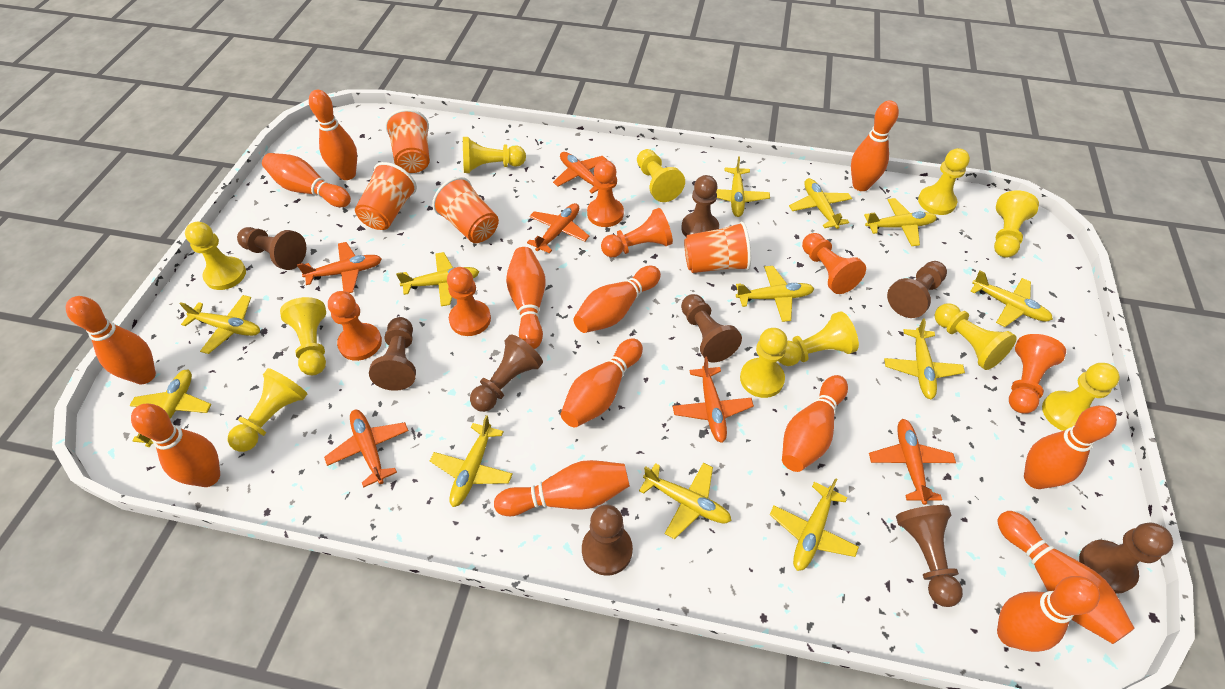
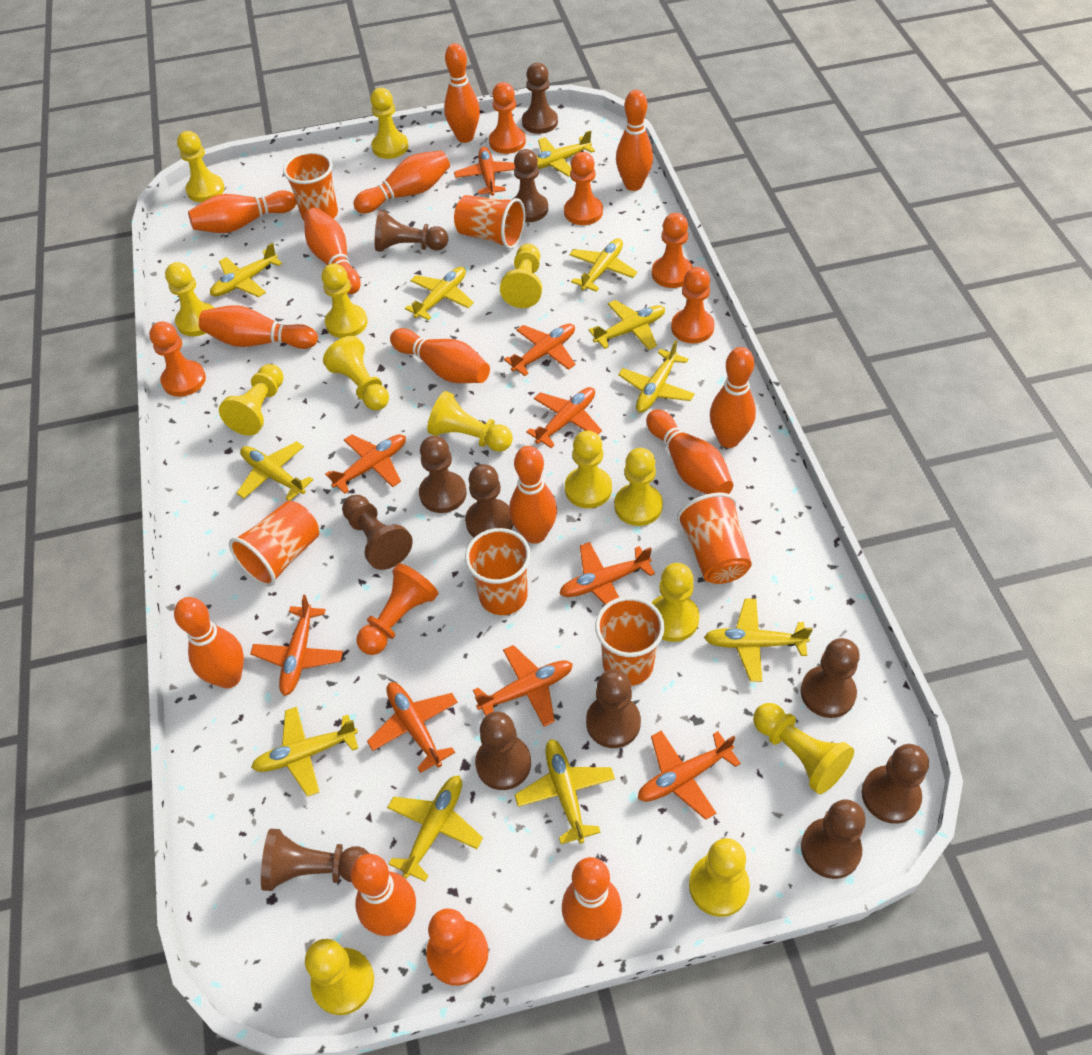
brown pawn: [237,227,307,270] [369,317,416,391] [470,334,543,412] [582,504,633,576] [681,175,719,237] [681,294,742,362] [887,261,947,318] [896,505,963,607] [1079,522,1173,594] = 9 -> [261,829,370,891] [342,495,413,570] [375,210,448,252] [419,436,467,513] [465,464,513,537] [475,712,531,790] [513,149,548,222] [522,63,558,134] [586,669,641,748] [801,638,860,718] [801,800,866,879] [861,744,929,824] = 12
orange cup: [355,162,417,230] [385,109,430,173] [432,177,499,243] [684,221,751,273] = 4 -> [229,501,319,587] [283,151,338,220] [454,195,526,249] [465,528,531,615] [595,596,665,686] [677,493,752,584] = 6
orange pawn: [328,291,382,361] [447,267,491,336] [587,160,624,227] [601,208,673,257] [802,233,866,294] [1009,334,1066,414] = 6 -> [149,322,206,397] [357,563,438,655] [426,909,488,986] [489,82,526,154] [564,152,603,225] [652,213,693,288] [671,267,715,343] = 7
orange plane: [297,242,382,293] [324,410,408,487] [527,203,590,254] [553,152,607,194] [673,357,754,443] [869,419,956,505] = 6 -> [250,595,343,696] [325,434,406,494] [367,682,458,773] [454,147,515,196] [473,645,573,727] [504,324,576,376] [526,387,602,448] [559,542,655,605] [638,731,741,820] = 9
yellow pawn: [185,222,246,290] [228,368,307,452] [280,297,326,375] [463,137,526,173] [637,149,685,202] [740,328,788,398] [779,311,859,366] [918,148,970,215] [934,303,1017,370] [994,190,1039,258] [1042,363,1120,431] = 11 -> [165,262,214,336] [177,131,225,202] [219,364,284,436] [305,939,374,1015] [321,263,367,338] [323,336,389,411] [370,88,409,159] [427,391,513,452] [500,244,542,308] [565,430,612,508] [615,448,663,526] [652,563,699,642] [689,838,750,917] [753,703,854,794] = 14
yellow plane: [129,369,212,447] [179,295,260,354] [396,252,479,306] [430,415,513,507] [639,463,732,539] [716,156,770,217] [736,266,814,322] [770,478,859,571] [789,178,852,229] [864,198,937,246] [884,318,965,399] [971,270,1053,327] = 12 -> [210,243,282,297] [236,441,313,501] [251,707,358,797] [387,775,483,882] [405,267,474,320] [515,739,615,844] [536,130,595,177] [569,238,637,292] [589,300,665,350] [618,340,695,413] [704,599,813,682] = 11

